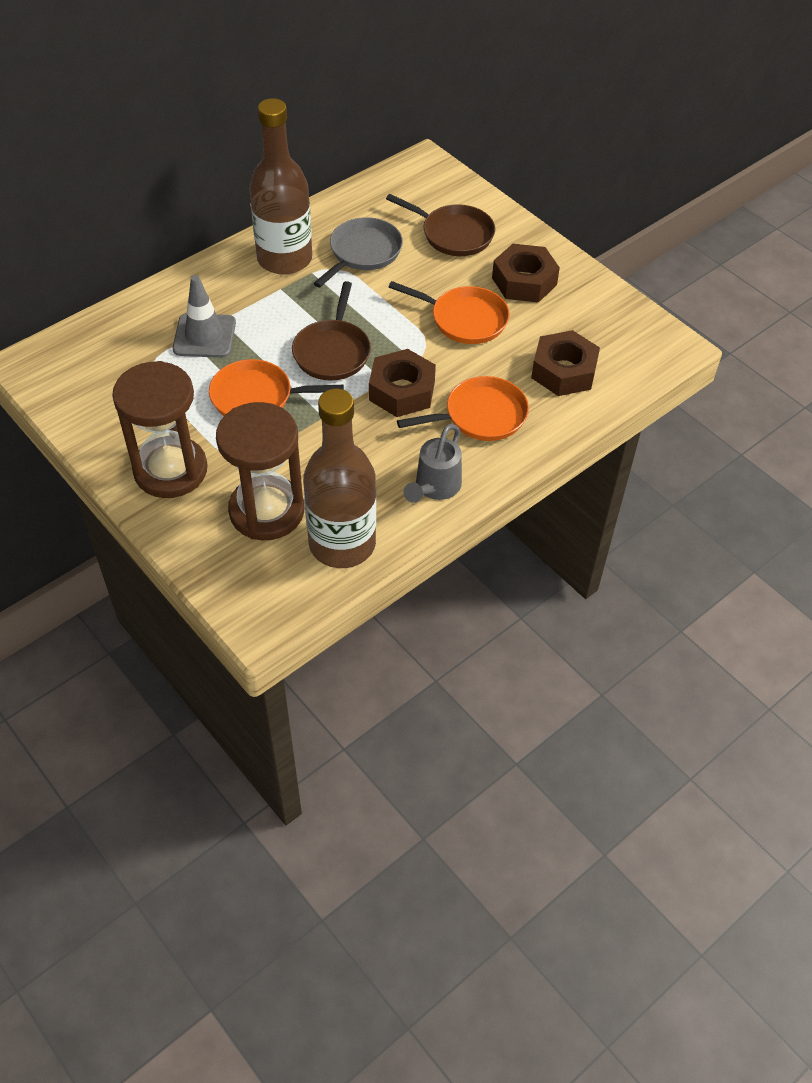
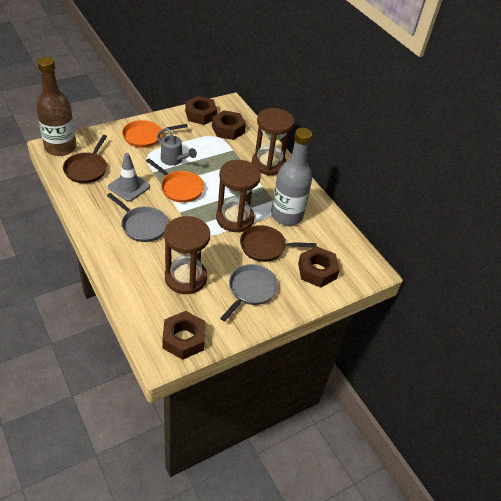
brown bottle: [249,98,312,275] [303,389,376,568] = 2 -> [36,57,77,156] = 1
brown hourglass: [112,361,207,498] [216,402,304,540] = 2 -> [164,216,210,294] [216,160,261,232] [252,108,294,175] = 3
brown nut: [369,349,436,417] [492,244,560,303] [531,330,600,396] = 3 -> [162,311,206,360] [185,96,217,125] [212,110,246,140] [298,246,340,288] = 4
grey bottle: none = 0 -> [271,128,312,225] = 1
grey pan: [314,217,403,287] = 1 -> [107,193,168,242] [220,264,278,322] = 2
orange pan: [209,359,344,416] [389,281,510,344] [397,376,529,441] = 3 -> [122,120,188,148] [146,158,204,203] = 2

